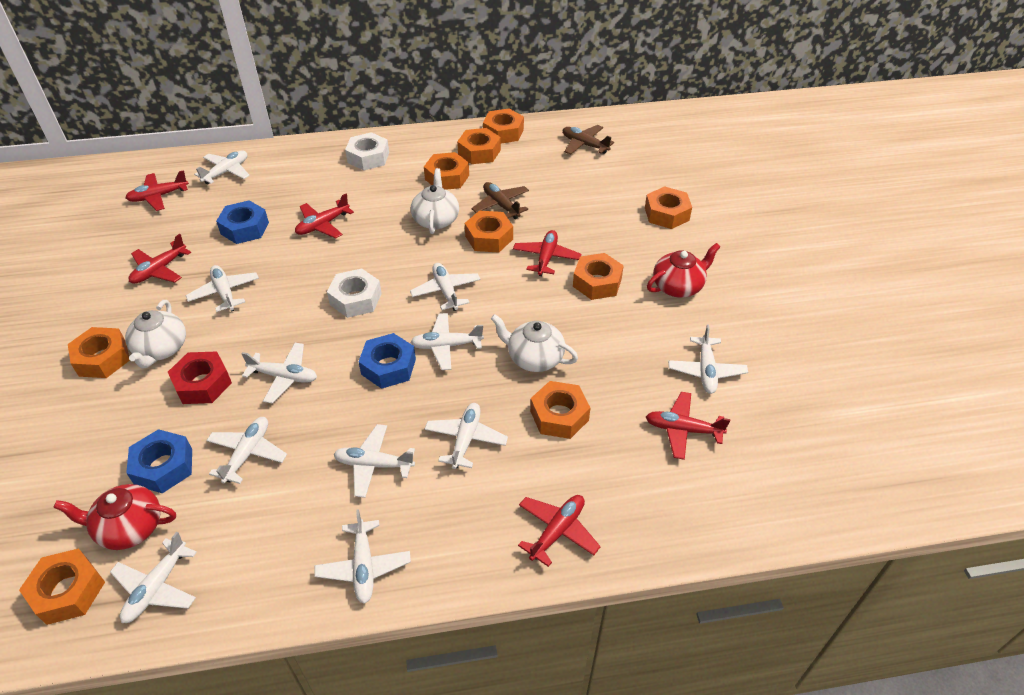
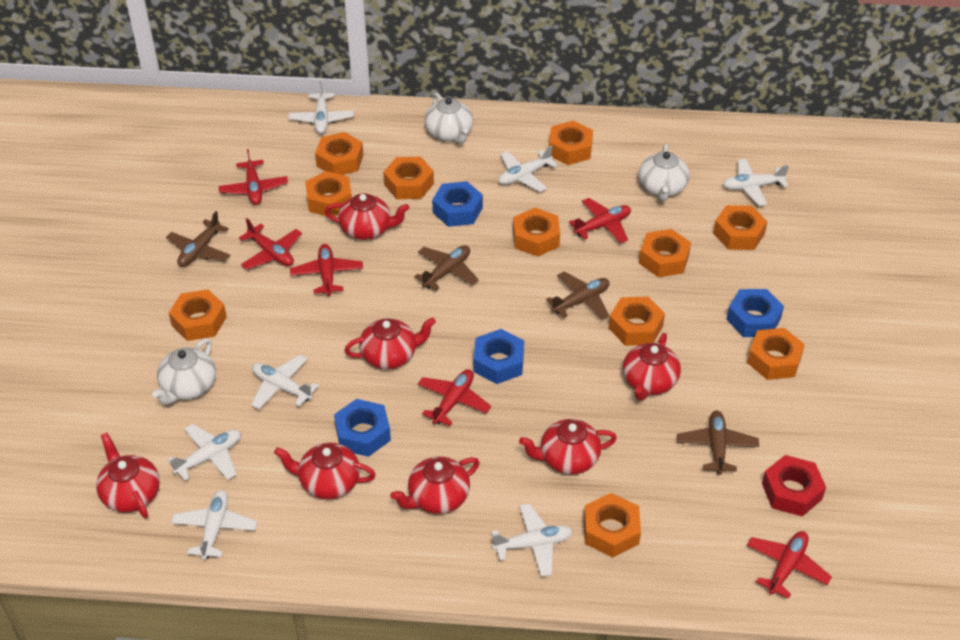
blue nut: [126,429,192,493] [216,200,269,244] [359,333,416,389] = 3 -> [334,399,391,457] [432,181,483,227] [473,329,524,384] [726,289,784,337] = 4
brown plane: [471,182,529,219] [563,125,614,155] = 2 -> [166,211,230,267] [414,245,479,291] [546,271,610,320] [677,411,759,475] = 4
orange nut: [19,548,105,625] [68,327,130,378] [424,152,469,190] [457,128,501,164] [465,211,513,253] [483,108,524,144] [530,381,590,439] [573,253,624,300] [645,186,692,229] = 9 -> [169,289,227,341] [305,171,352,216] [315,132,363,175] [383,157,434,199] [513,208,560,257] [549,121,593,165] [584,493,641,557] [609,296,665,346] [639,229,691,277] [713,205,768,250] [747,328,805,380] = 11
red teapot: [53,484,176,550] [647,243,720,298] = 2 -> [96,433,160,518] [274,443,376,499] [325,193,409,240] [344,317,436,369] [390,456,480,514] [519,419,617,475] [623,333,681,401] = 7
white nut: [327,269,382,318] [345,132,389,171] = 2 -> none = 0
white plane: [110,531,197,623] [185,265,259,312] [194,150,250,185] [206,417,287,484] [241,343,317,404] [314,509,411,604] [334,424,415,498] [410,263,481,311] [410,313,484,370] [424,403,508,469] [668,325,748,394] = 11 -> [167,424,241,481] [171,490,257,560] [251,354,319,409] [289,81,354,134] [492,503,573,577] [499,145,558,192] [723,159,789,206] = 7

